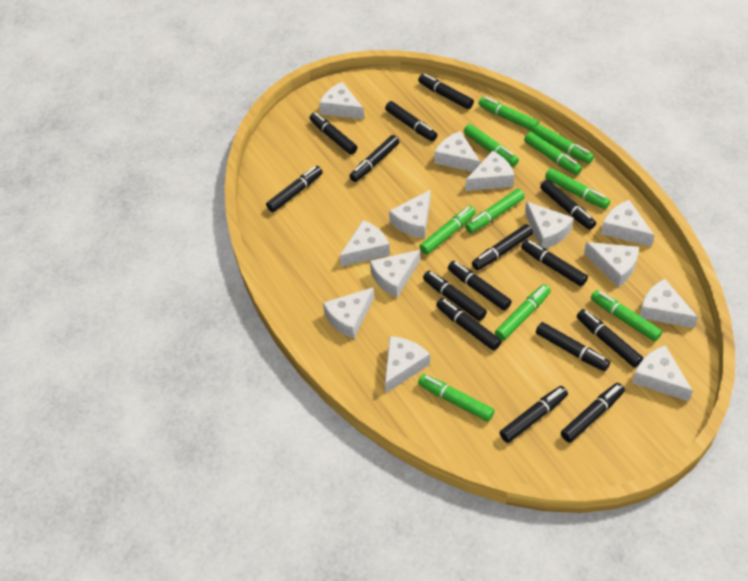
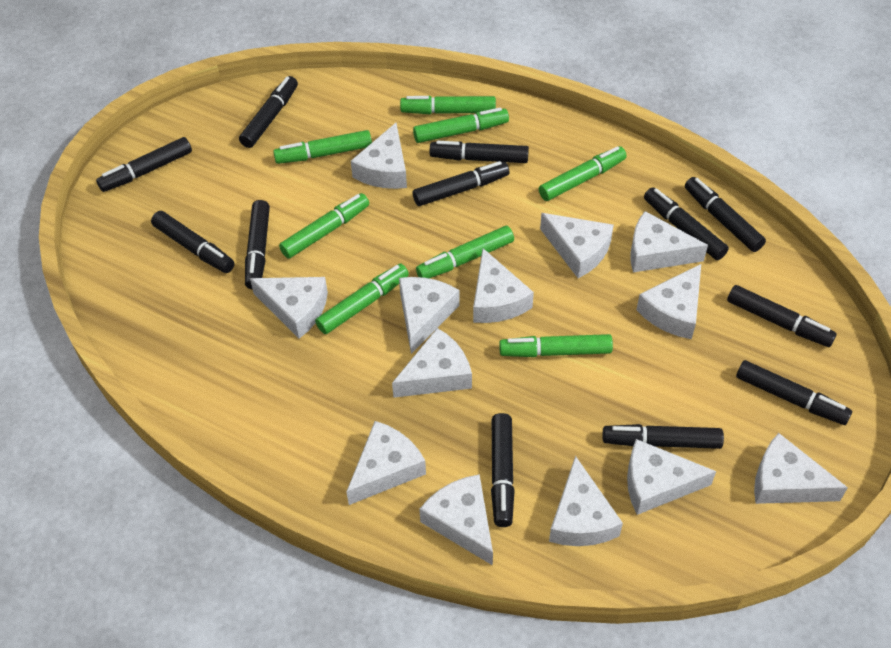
black marker: [266,166,323,212] [310,112,358,155] [349,135,399,182] [385,101,437,141] [418,74,474,109] [423,271,487,321] [436,298,502,351] [448,261,512,311] [472,224,533,270] [500,386,568,443] [521,239,588,286] [536,322,610,371] [540,180,596,230] [561,383,625,443] [577,309,643,368] = 15 -> [96,137,192,192] [151,211,235,273] [239,76,298,148] [245,200,270,289] [413,161,509,206] [430,141,529,163] [491,413,515,527] [603,424,724,449] [644,187,729,260] [685,177,766,252] [727,285,837,347] [736,360,852,425] = 12
green marker: [418,374,495,422] [419,206,476,255] [464,124,519,167] [465,189,525,233] [478,96,539,131] [495,284,551,341] [524,132,582,175] [533,124,594,164] [545,168,610,209] [591,290,662,342] = 10 -> [273,130,372,164] [279,193,369,259] [315,263,409,334] [400,96,496,114] [413,107,509,143] [416,226,514,278] [499,334,613,357] [539,146,627,201] = 8

